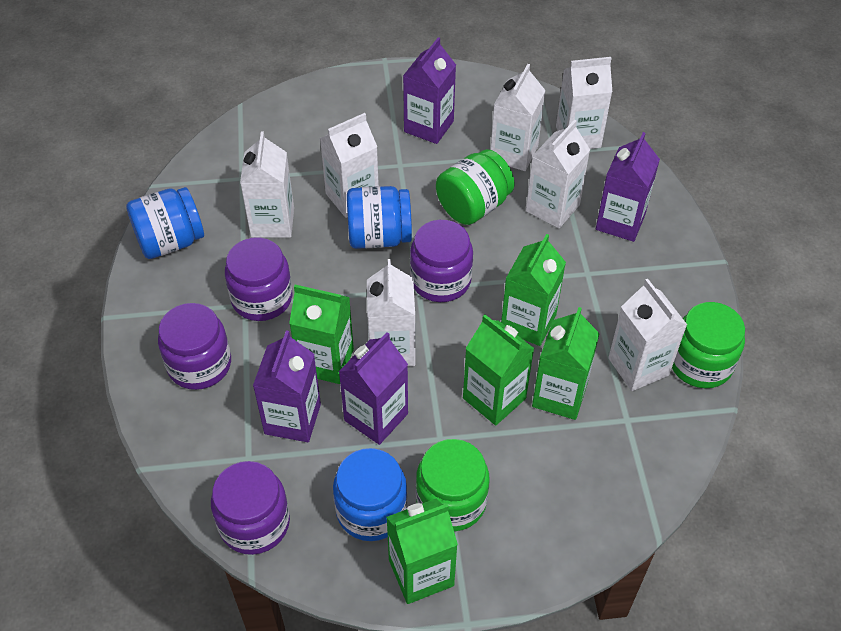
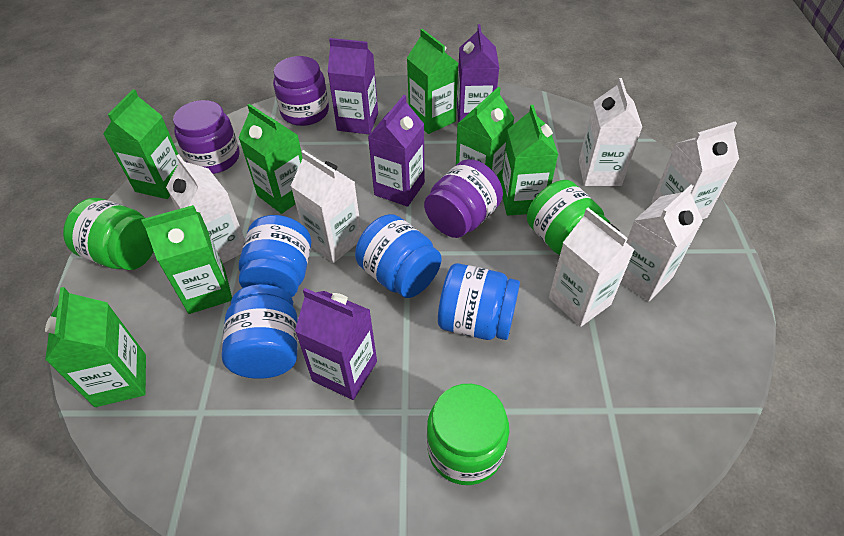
blue jar: [126,187,204,259] [333,448,407,541] [347,186,412,249] = 3 -> [222,284,298,379] [239,215,311,297] [355,214,442,298] [438,263,520,340] = 4
green carton: [289,285,354,384] [386,498,458,604] [463,314,535,425] [501,234,566,346] [532,307,600,420] = 5 -> [45,287,146,407] [103,89,179,199] [141,205,232,314] [238,104,303,214] [407,29,458,134] [456,87,514,183] [501,105,558,216] = 7
purple jar: [158,303,231,390] [211,461,290,555] [225,237,292,321] [410,220,473,302] = 4 -> [173,100,239,174] [273,56,329,126] [424,159,503,238] = 3
white carton: [240,131,294,238] [320,113,379,218] [367,259,416,366] [491,64,546,171] [526,120,590,228] [556,57,612,149] [608,279,687,391] = 7 -> [166,154,245,263] [291,150,362,263] [549,208,635,327] [579,78,642,186] [621,185,703,302] [651,121,739,219] = 6

